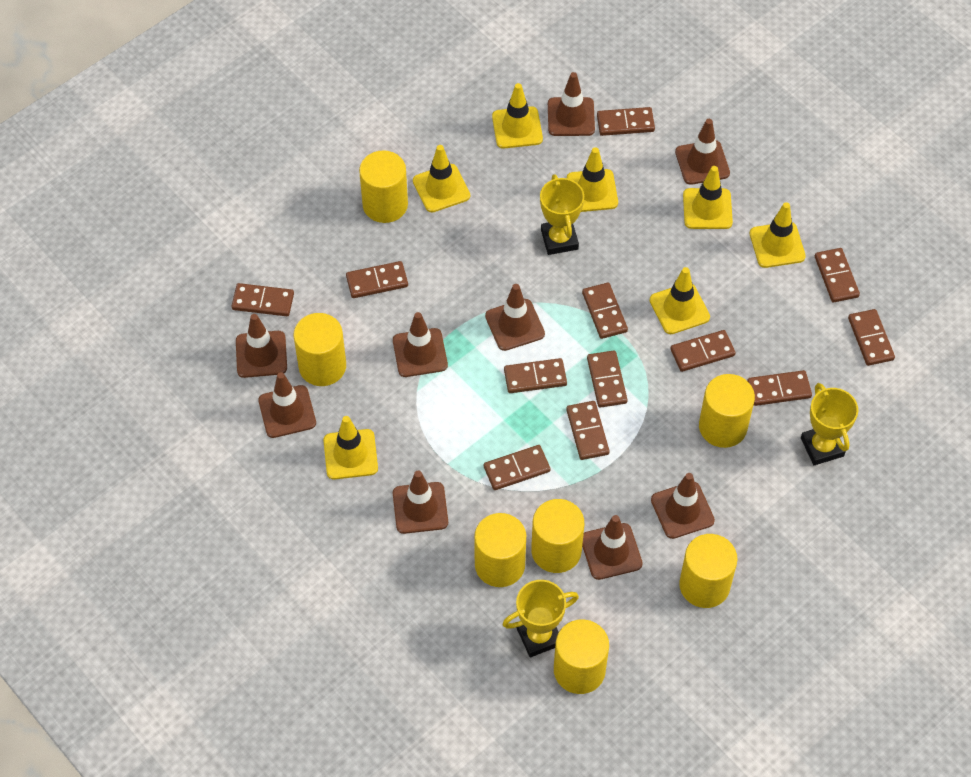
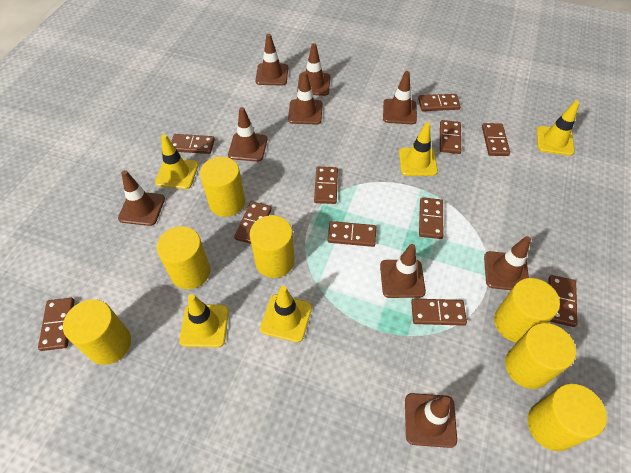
brown domino: [232,283,294,316] [346,261,408,298] [484,445,550,490] [504,358,567,393] [566,401,610,460] [582,283,628,339] [587,351,628,408] [597,107,655,136] [670,330,736,372] [747,370,812,406] [815,248,860,302] [848,309,895,366] = 12 -> [38,298,75,351] [171,134,215,154] [234,201,272,244] [314,167,338,204] [328,221,376,247] [411,299,467,326] [418,94,461,111] [419,197,443,239] [440,120,461,154] [482,123,510,156] [549,275,577,327] = 11
yellow traffic cone: [323,416,378,480] [413,145,470,212] [492,83,543,149] [567,147,618,212] [650,267,710,334] [683,166,733,229] [750,202,806,268] = 7 -> [155,134,199,189] [179,294,229,347] [260,286,312,342] [399,122,438,176] [536,101,580,156] = 5
yellow trophy: [502,580,579,657] [540,174,584,255] [801,383,858,465] = 3 -> none = 0

